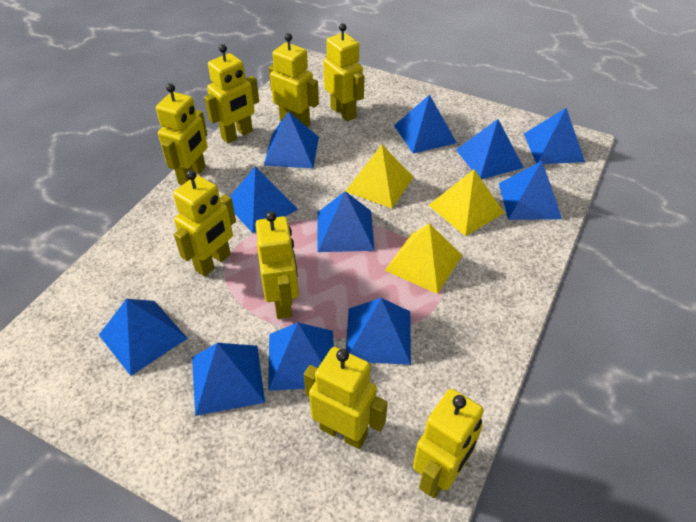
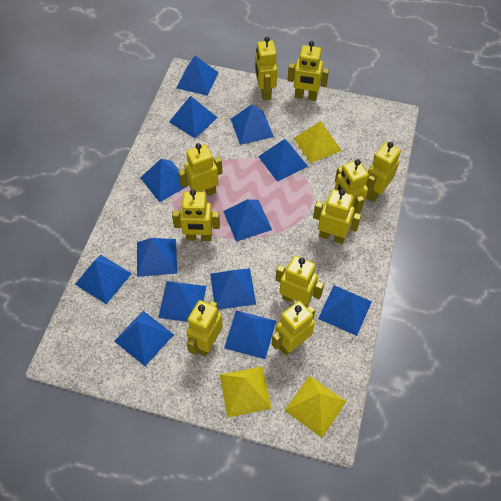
blue pyramid: [99,299,188,376] [192,343,265,416] [230,166,298,233] [264,111,319,168] [268,323,334,391] [318,191,375,252] [346,298,411,365] [394,94,457,153] [456,119,524,179] [499,161,562,220] [524,108,585,164] = 11 -> [75,255,132,304] [114,311,174,366] [137,238,177,277] [140,159,189,202] [158,281,206,322] [169,96,218,138] [176,56,219,96] [210,268,256,310] [223,199,272,242] [224,310,276,359] [231,104,274,145] [258,139,308,182] [318,285,372,336] = 13
yellow robot: [156,83,208,185] [173,170,236,276] [204,44,259,143] [255,211,299,319] [269,33,319,127] [304,347,388,449] [323,23,364,122] [413,389,484,498] = 8 -> [172,189,220,241] [178,143,223,196] [186,300,223,357] [255,37,277,100] [272,301,315,356] [275,255,324,307] [287,41,329,101] [313,189,361,244] [335,159,369,216] [366,142,401,202] = 10

